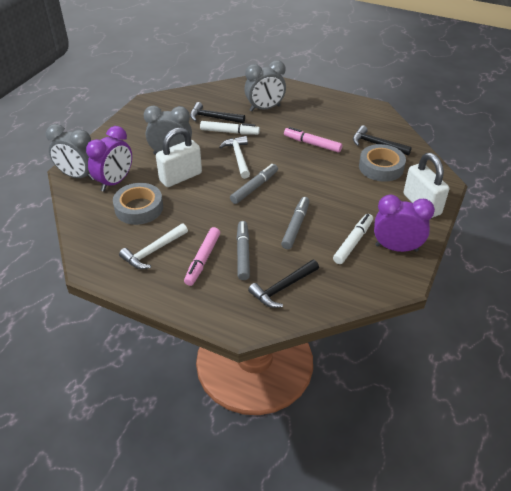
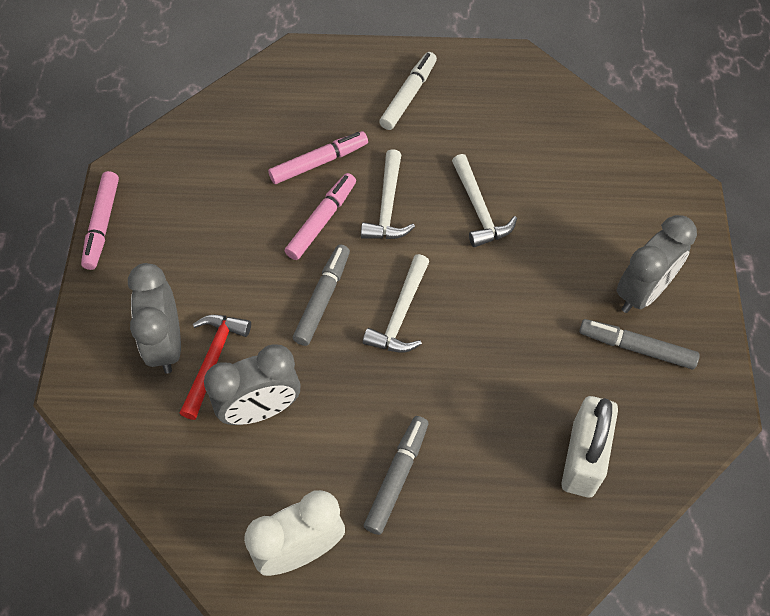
black hammer: [190,102,245,123] [248,260,319,308] [353,125,412,156] = 3 -> none = 0
grey tape: [113,183,163,225] [359,144,406,182] = 2 -> none = 0
pink marker: [184,227,220,286] [284,127,342,153] = 2 -> [81,171,119,270] [268,131,368,184] [285,173,356,260] = 3
purple clock: [86,126,132,192] [374,195,435,252] = 2 -> none = 0
red hammer: none = 0 -> [179,315,251,420] = 1
white clock: none = 0 -> [244,490,345,576] = 1
white hammer: [119,223,188,269] [219,136,250,179] = 2 -> [361,149,415,239] [363,254,429,353] [452,154,517,247] = 3
white marker: [200,121,260,135] [333,214,373,264] = 2 -> [379,52,437,130] = 1
white padlock: [156,127,202,187] [403,153,449,218] = 2 -> [561,396,618,497] = 1

